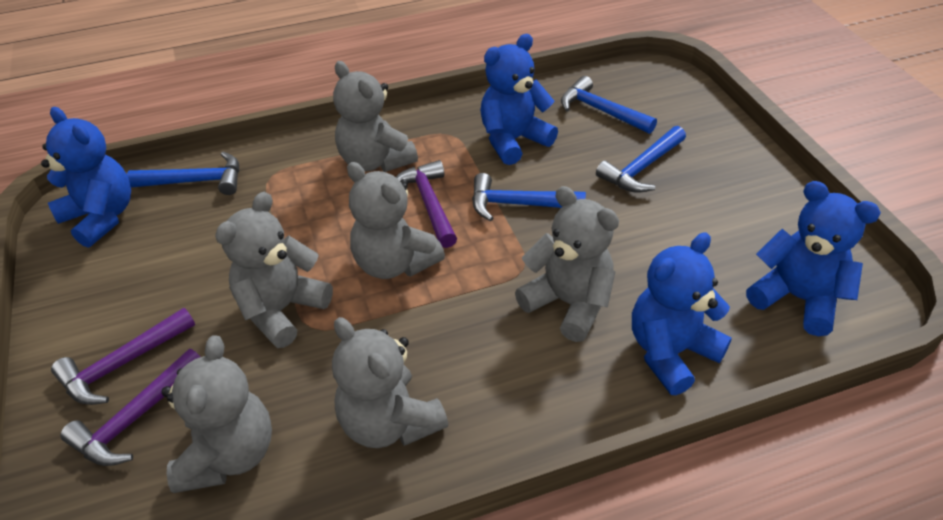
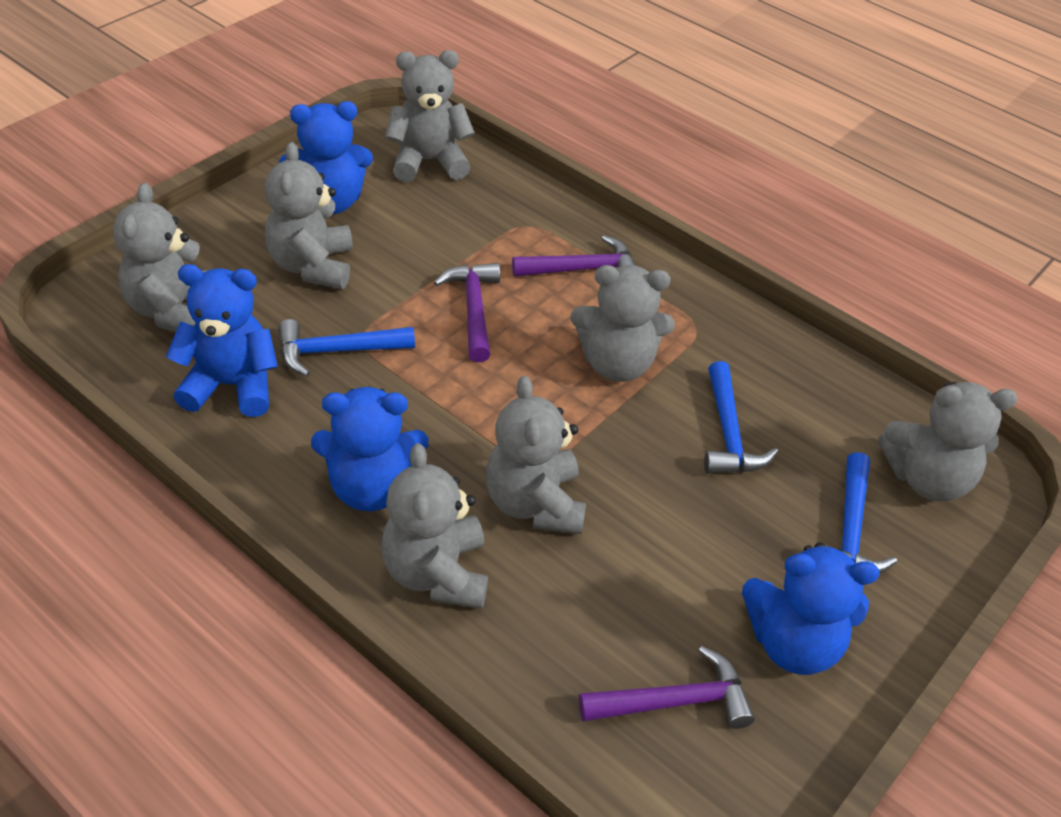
blue hammer: [127,152,239,195] [472,173,586,221] [561,76,657,134] [596,126,686,193] = 4 -> [278,319,415,377] [704,361,778,474] [824,452,897,573] = 3
grey teddy bear: [162,335,272,493] [215,192,333,348] [332,317,449,448] [333,61,418,172] [347,162,445,279] [515,186,619,342] = 6 -> [113,183,208,332] [265,142,353,289] [381,443,488,609] [385,50,475,182] [486,376,586,534] [571,265,675,382] [878,382,1018,501] = 7

